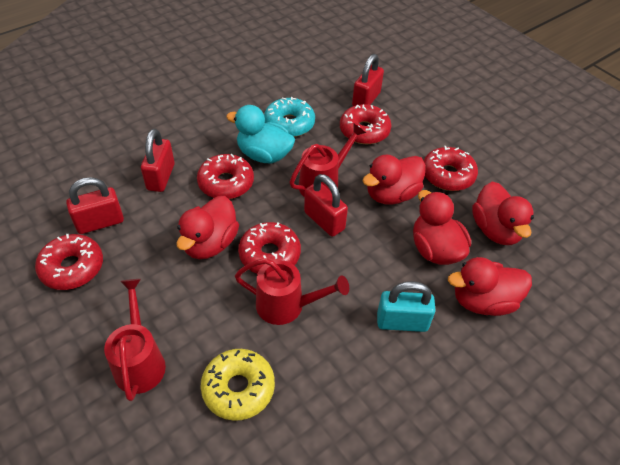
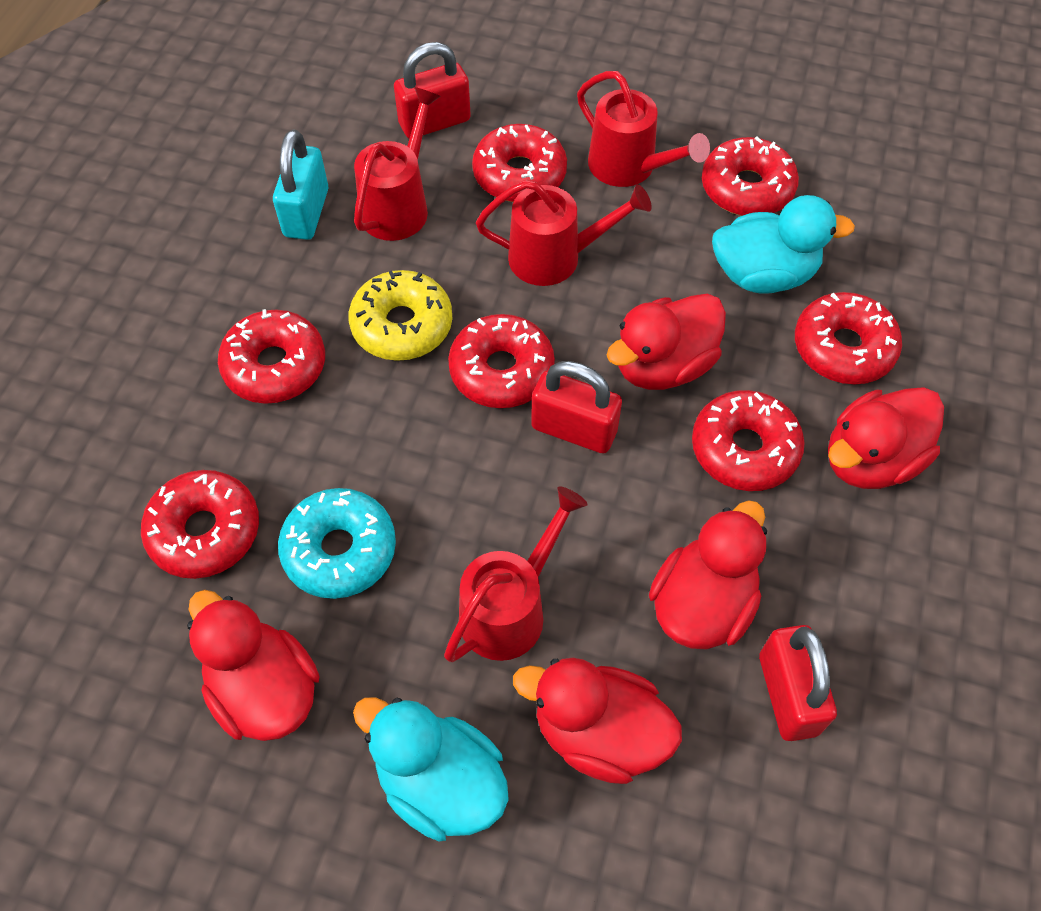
red donut: [35,234,103,290] [197,154,254,199] [238,222,301,274] [340,104,392,144] [424,146,478,191] = 5 -> [141,470,259,579] [218,309,325,404] [448,314,555,408] [472,124,567,202] [692,390,805,491] [702,137,799,216] [795,292,902,384] = 7
red padlock: [66,177,124,234] [141,129,175,192] [304,174,348,237] [352,54,384,106] = 4 -> [394,42,471,139] [531,361,622,454] [759,625,837,741] = 3
red watering can: [104,279,166,401] [235,258,349,325] [290,124,366,197] = 3 -> [354,87,441,241] [444,487,588,662] [476,180,652,286] [577,71,710,187] = 4
turquoise duck: [226,105,295,163] = 1 -> [353,697,509,842] [712,195,855,294] = 2

